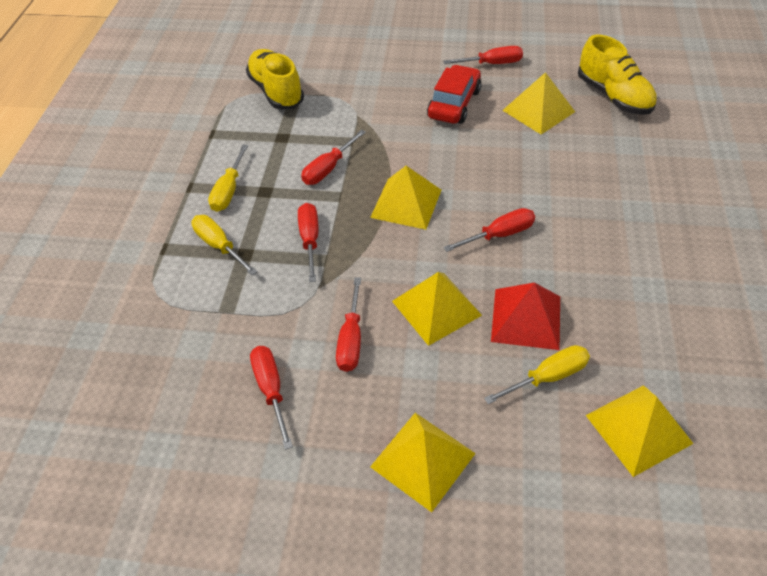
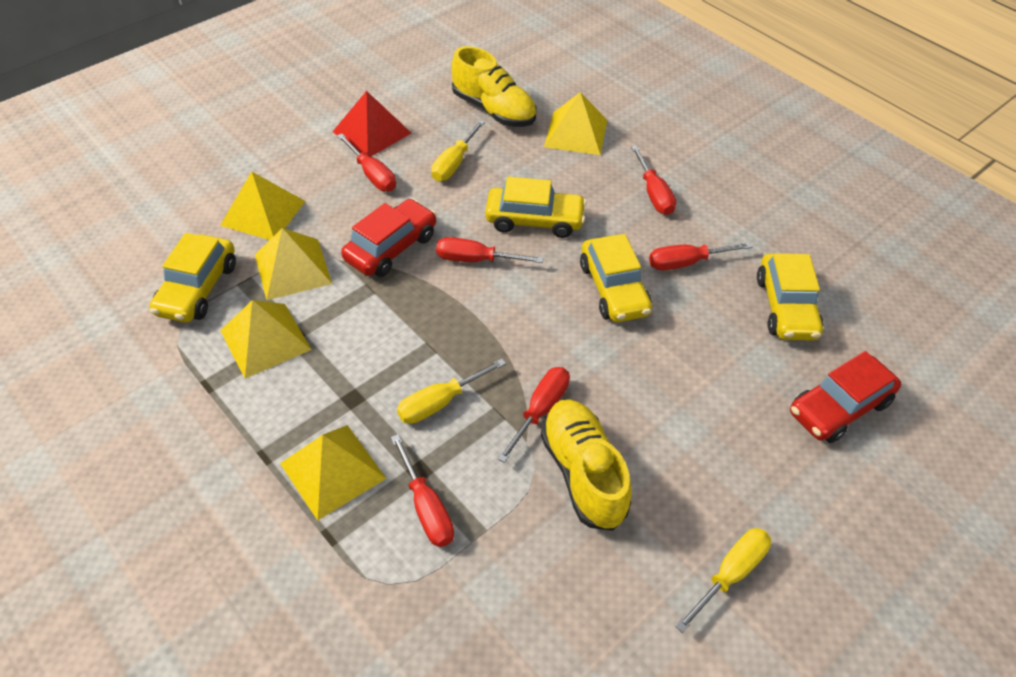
red car: [427,65,482,124] = 1 -> [341,199,436,277] [790,351,901,443] = 2
yellow car: none = 0 -> [150,233,236,323] [485,177,587,238] [580,234,652,322] [757,253,824,340] = 4

